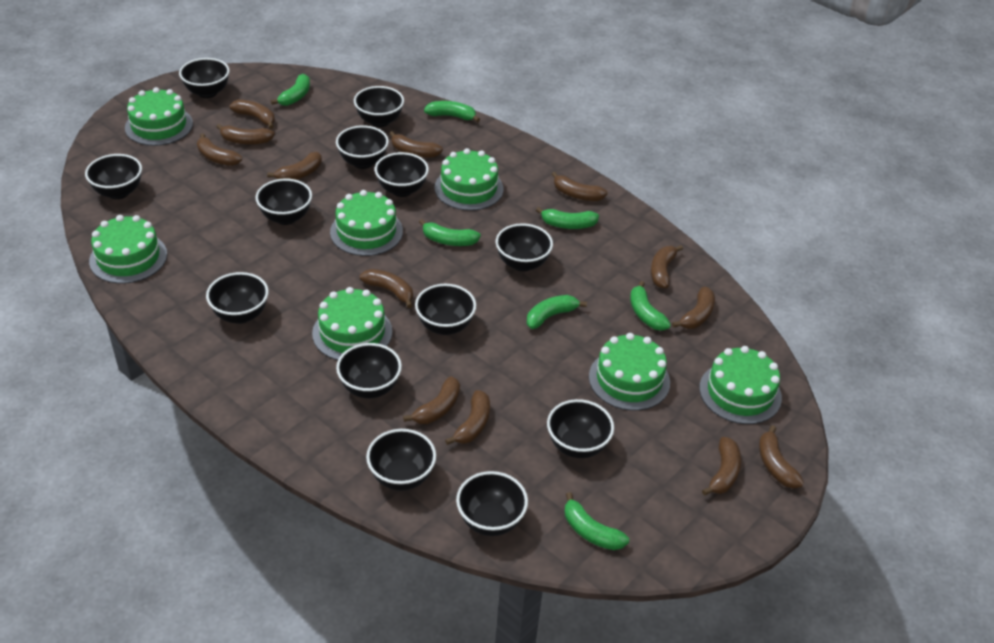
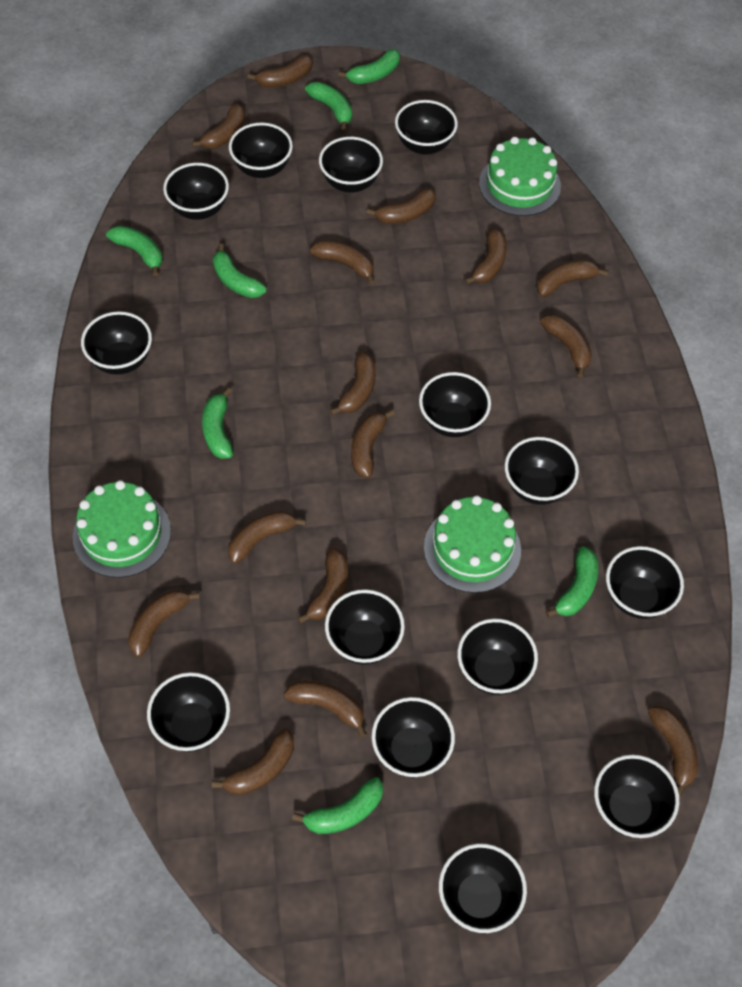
black bowl: [85,154,142,199] [179,58,230,98] [206,272,269,324] [255,179,312,225] [336,125,389,169] [336,343,402,398] [354,86,404,127] [366,429,436,490] [375,152,429,197] [415,284,476,335] [456,471,528,536] [496,223,553,272] [547,399,614,458] = 13 -> [81,311,152,375] [147,672,230,752] [163,163,229,220] [229,123,293,178] [319,137,383,192] [325,589,405,665] [372,697,455,778] [395,100,458,155] [419,372,491,437] [439,844,527,933] [458,619,538,695] [505,437,579,505] [594,755,679,838] [606,546,684,619] = 14
brown banana: [197,133,242,166] [216,124,275,145] [229,99,275,129] [267,152,322,180] [359,269,413,308] [389,131,443,158] [403,376,460,424] [445,390,490,445] [552,172,608,201] [651,245,683,288] [672,287,715,329] [702,437,741,496] [759,425,804,488] = 13 -> [128,590,200,657] [192,103,245,149] [212,729,294,796] [228,510,306,564] [247,55,313,88] [283,680,367,738] [298,548,348,623] [310,240,375,285] [330,352,376,416] [351,409,395,478] [367,188,436,224] [465,228,507,284] [537,260,608,297] [540,315,592,378] [648,706,698,797] = 15
green cake: [89,215,167,284] [125,87,193,146] [312,287,392,360] [330,190,403,256] [434,148,504,211] [589,333,670,411] [699,346,782,424] = 7 -> [73,480,171,578] [424,496,521,593] [479,137,561,216] = 3

